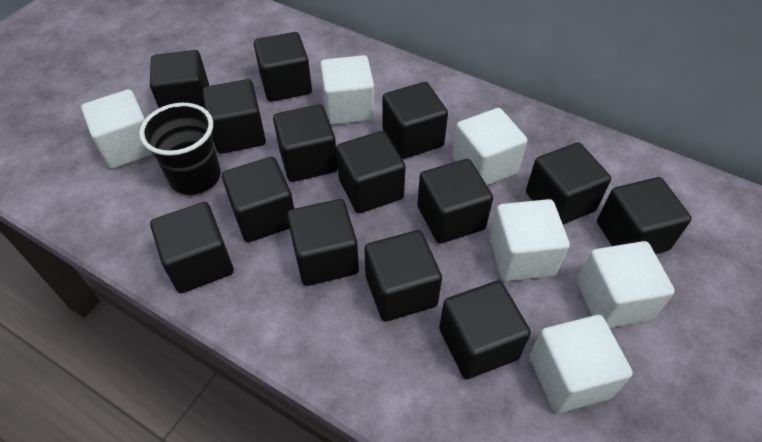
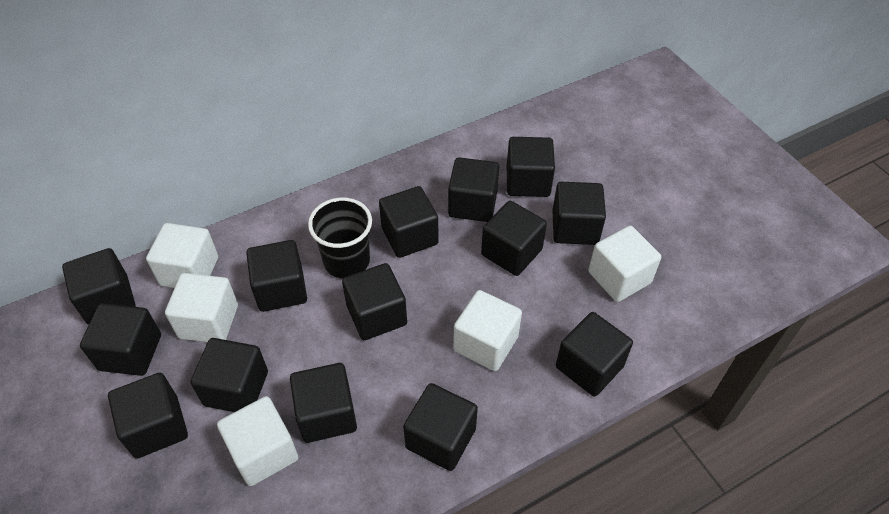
white cube: [81,89,153,169] [320,55,375,125] [452,108,527,186] [489,199,570,281] [529,315,633,413] [577,241,675,328] = 6 -> [146,223,218,288] [165,273,238,342] [217,396,298,486] [453,290,522,371] [588,226,661,302] = 5

